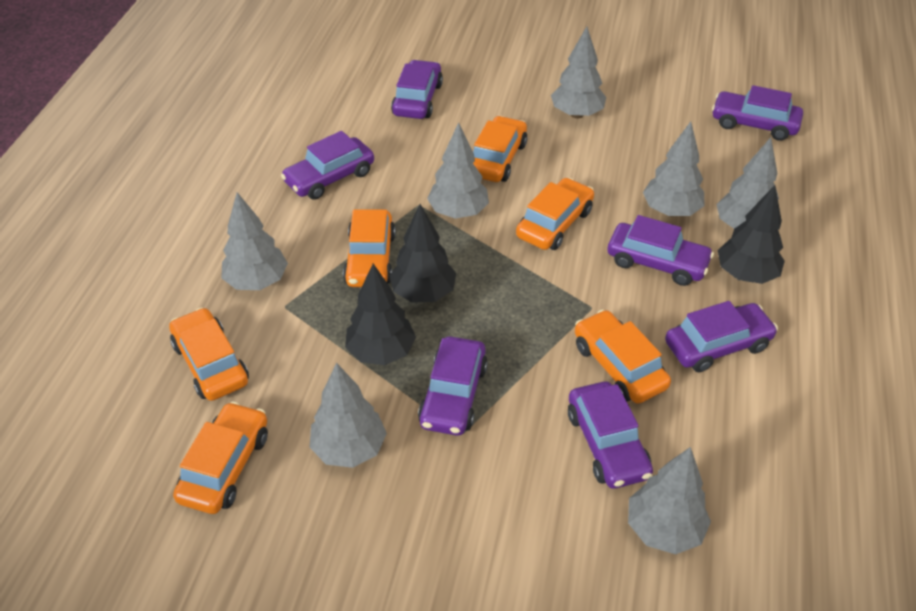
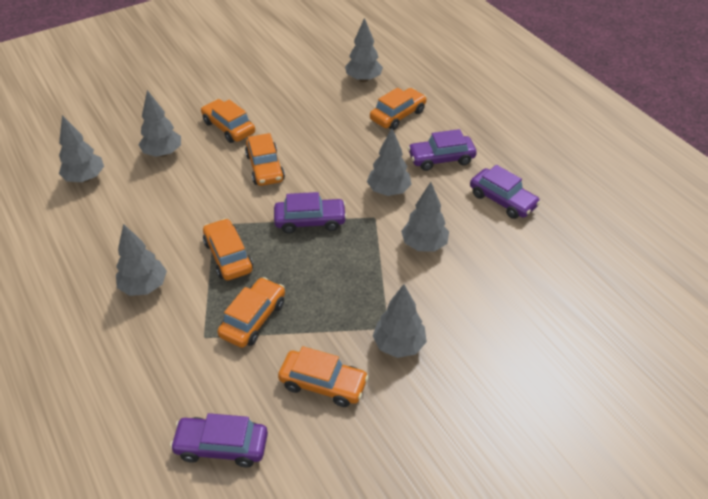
black tree: [345,264,416,365] [390,204,456,303] [718,185,785,284] = 3 -> none = 0
purple car: [281,131,374,200] [391,60,443,119] [418,336,488,436] [568,382,653,489] [607,215,714,286] [665,301,778,372] [712,85,803,141] = 7 -> [170,413,268,467] [274,192,347,234] [408,129,477,171] [470,165,541,219] = 4

